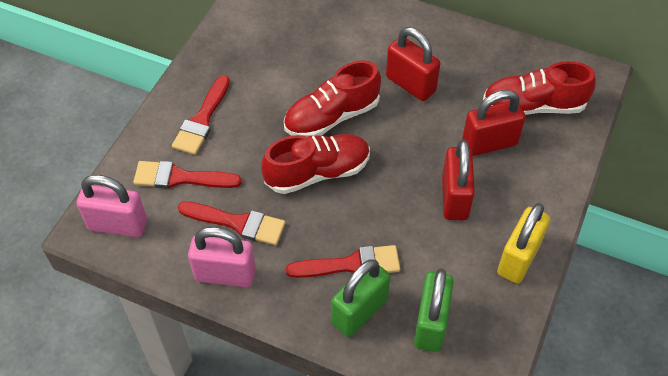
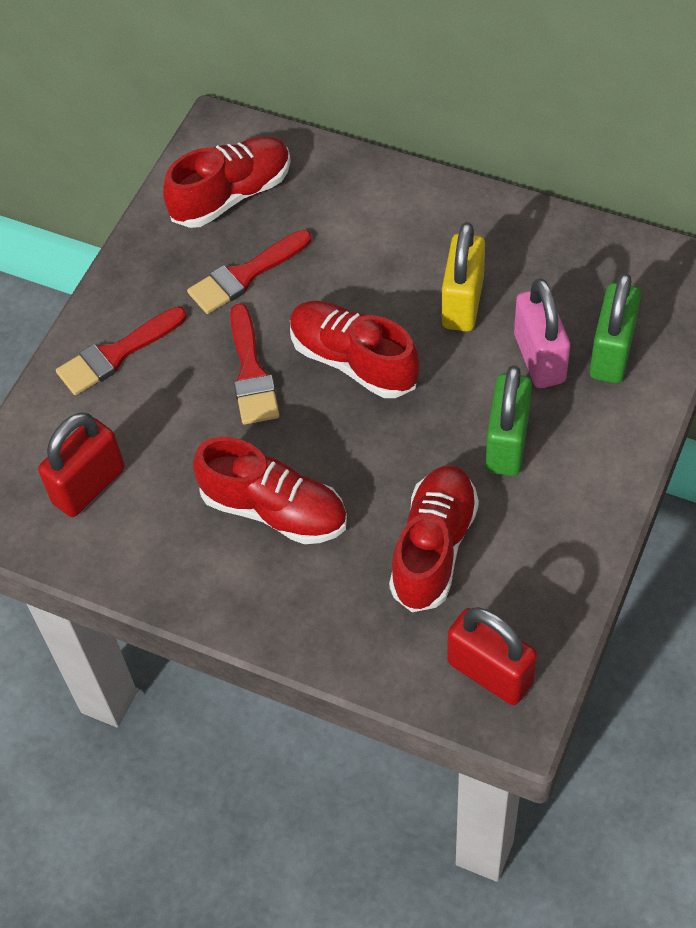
pink padlock: [77,175,147,237] [188,227,256,287] = 2 -> [514,278,570,388] = 1
red brush: [133,161,242,189] [172,75,230,155] [178,201,286,245] [286,245,400,278] = 4 -> [56,307,187,395] [187,230,312,314] [230,304,280,425] = 3
red padlock: [386,27,440,101] [442,140,475,220] [462,90,526,156] = 3 -> [38,413,125,517] [447,607,537,705] = 2
red shoe: [261,134,370,194] [284,60,381,137] [483,61,596,115] = 3 -> [163,136,291,228] [193,437,347,544] [290,301,419,398] [389,465,479,612] = 4

